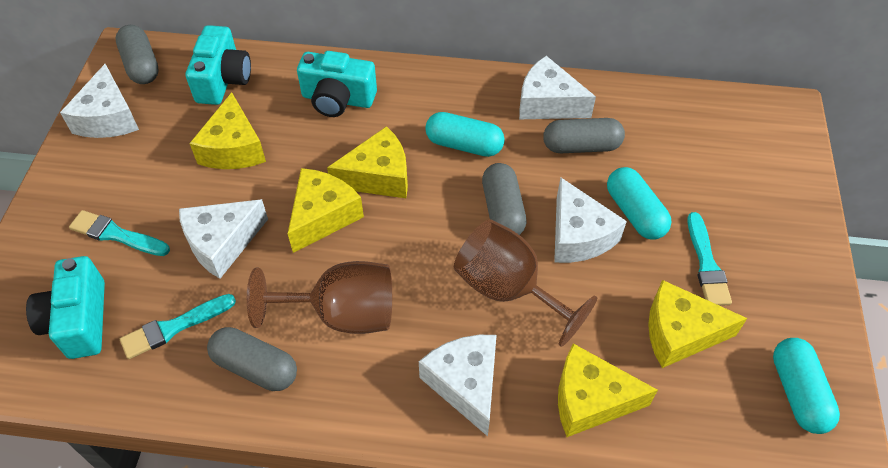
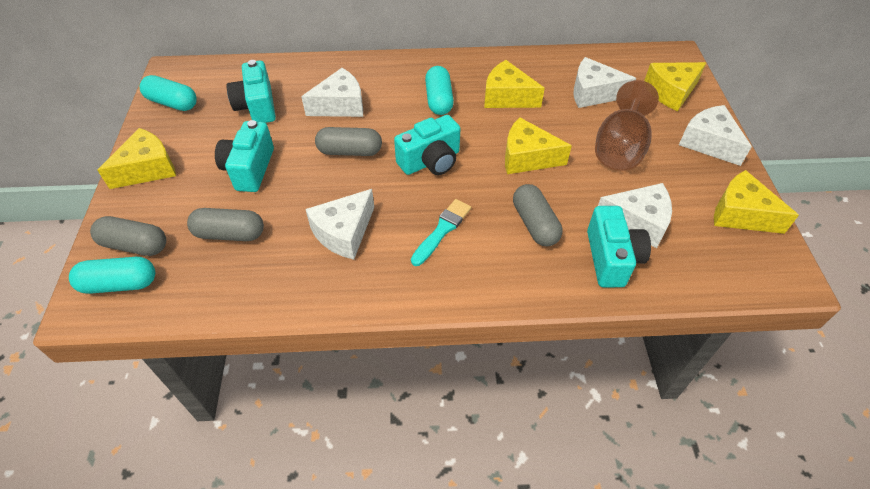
brown goblet: [247,261,392,334] [454,219,597,347] = 2 -> [595,80,659,171] = 1
turquoise brush: [69,210,170,256] [120,294,236,359] [687,212,732,306] = 3 -> [411,199,471,266] = 1
turquoise camera: [26,256,105,359] [186,25,251,105] [297,51,377,117] = 3 -> [215,120,274,192] [226,60,276,123] [394,115,461,175] [587,206,651,287] = 4

